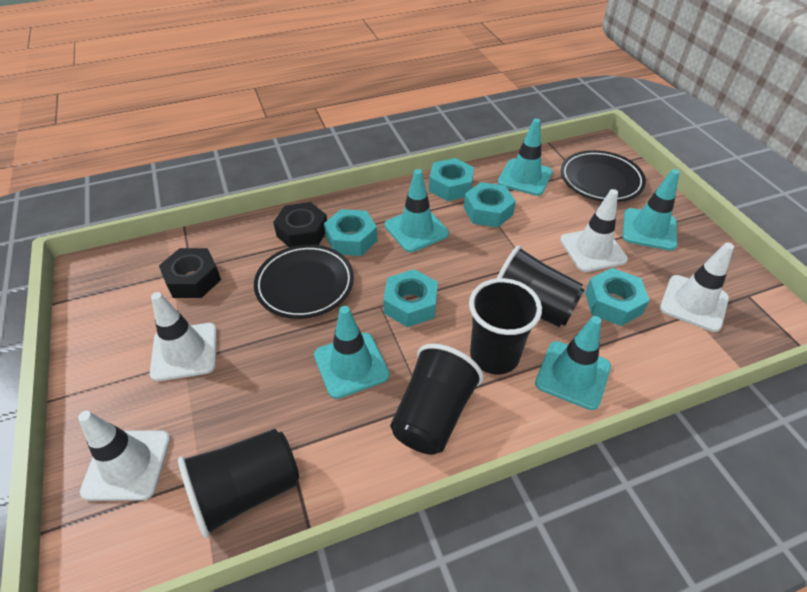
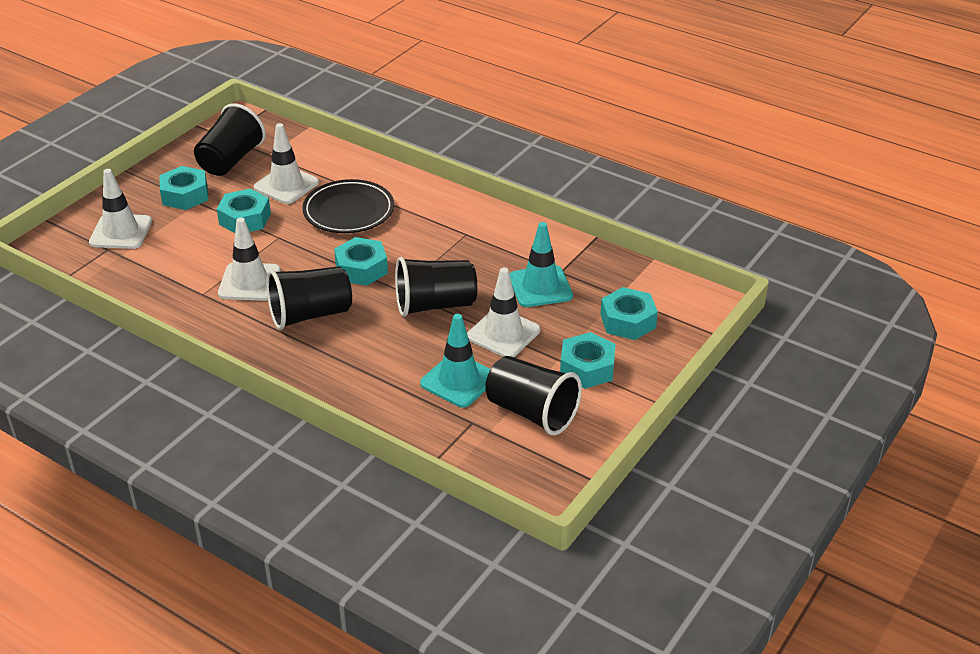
black nut: [159,248,221,298] [273,202,327,247] = 2 -> none = 0
black plate: [254,244,354,319] [561,150,646,202] = 2 -> [302,179,394,233] = 1
turquoise traffic cone: [314,306,390,399] [385,169,449,252] [498,118,552,196] [535,316,611,410] [623,169,680,251] = 5 -> [420,314,490,408] [510,222,573,307] = 2

